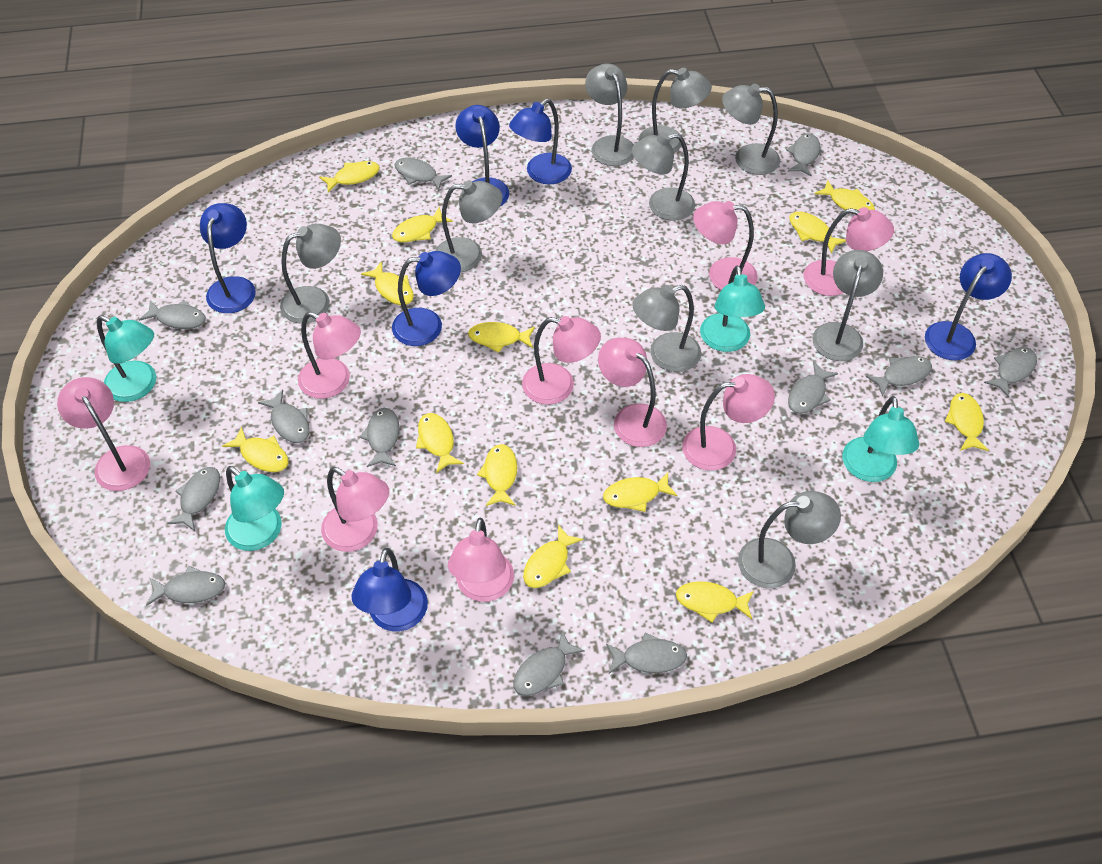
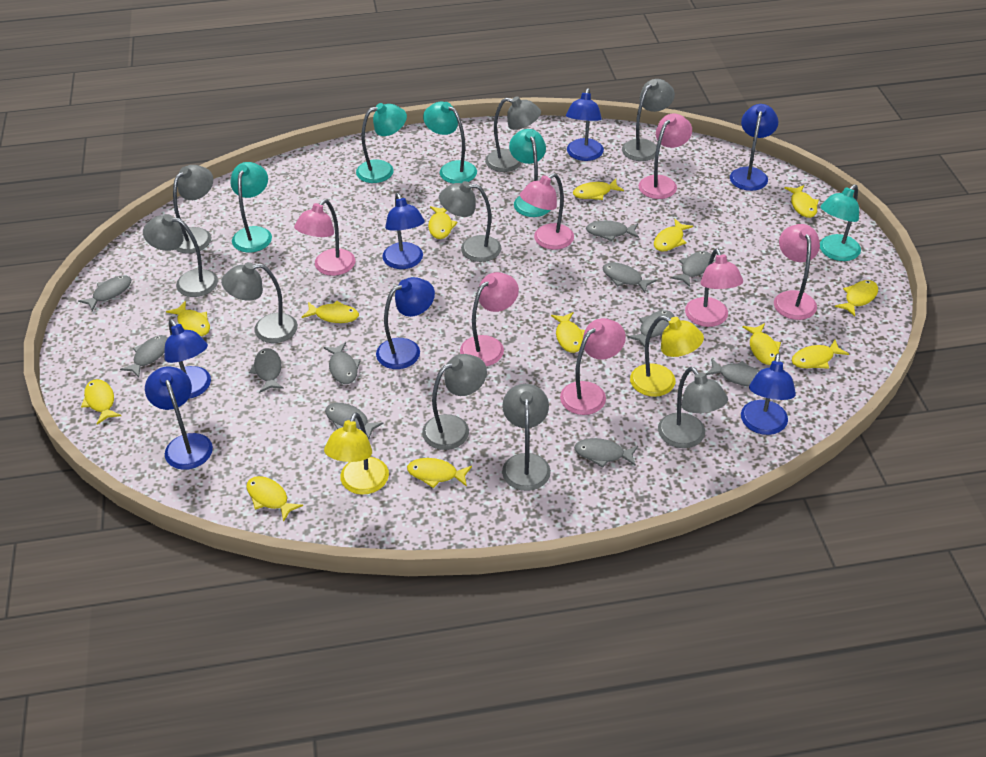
blue lamp: [200,203,256,313] [351,548,428,631] [392,251,461,346] [455,105,509,206] [509,99,572,184] [925,253,1012,360] = 6 -> [145,367,213,470] [165,319,211,399] [376,277,435,369] [382,193,425,269] [566,88,604,161] [730,104,778,191] [741,353,796,435] = 7
grey fish: [139,300,206,329] [146,566,225,606] [167,467,220,531] [258,390,310,443] [360,408,399,467] [394,158,452,191] [513,631,585,696] [606,633,687,674] [786,134,821,177] [788,361,838,414] [866,356,932,396] [984,347,1037,398] = 12 -> [78,275,131,311] [120,335,168,377] [249,348,284,393] [323,342,361,384] [325,403,384,439] [574,438,638,468] [586,221,639,241] [603,262,656,293] [627,310,675,347] [671,251,711,287] [706,358,760,386] = 11
pink lamp: [57,377,150,491] [298,312,361,399] [321,467,389,552] [448,518,514,602] [522,316,601,405] [598,338,667,447] [682,374,775,470] [693,201,758,290] [804,207,894,296] = 9 -> [294,199,355,276] [460,272,519,366] [520,173,574,250] [560,318,626,415] [638,113,692,199] [685,249,743,327] [774,224,820,320] = 7
turquoise lamp: [97,315,156,402] [225,466,284,551] [700,266,765,352] [842,396,919,482] = 4 -> [230,162,272,252] [356,103,407,183] [423,102,477,183] [509,129,550,217] [820,184,861,261] = 5
yellow lamp: none = 0 -> [324,412,389,495] [630,316,704,397] = 2

